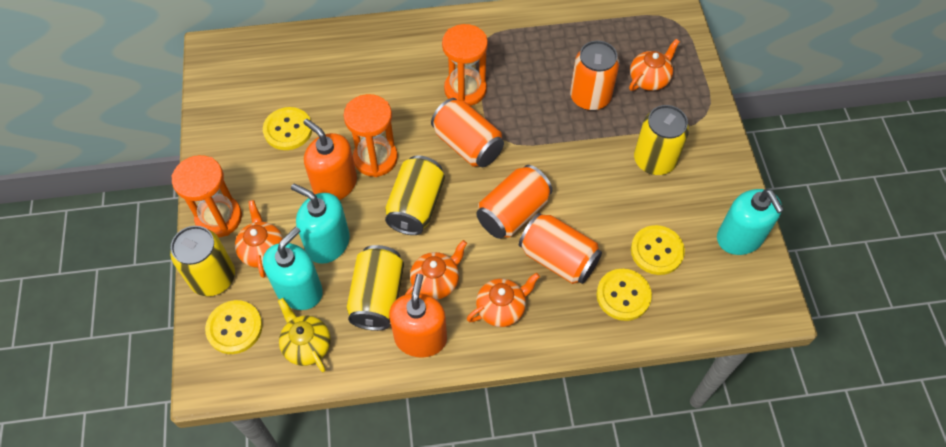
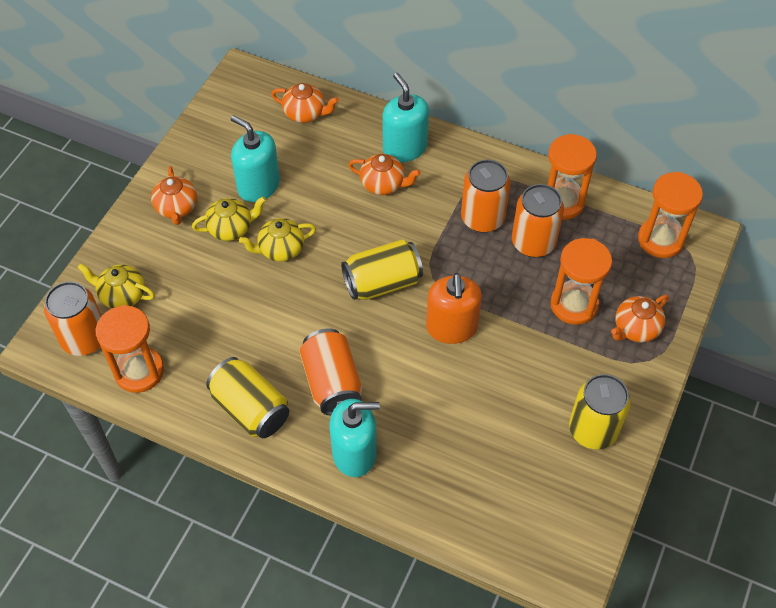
orange hourglass: [171,155,242,237] [344,94,398,177] [442,24,488,106] = 3 -> [96,305,164,393] [547,134,597,220] [551,238,612,325] [638,172,703,258] = 4
orange soap dispenser: [303,119,357,200] [389,274,447,358] = 2 -> [426,273,482,344] = 1
yellow button: [205,300,263,354] [263,107,312,150] [597,269,652,321] [631,225,685,275] = 4 -> none = 0
yellow can: [170,226,235,296] [346,245,404,331] [385,155,445,235] [634,105,689,175] = 4 -> [206,357,289,438] [341,239,423,300] [569,374,631,449] = 3
yellow teapot: [278,298,331,372] = 1 -> [78,263,155,309] [192,197,266,241] [239,218,316,262] = 3

